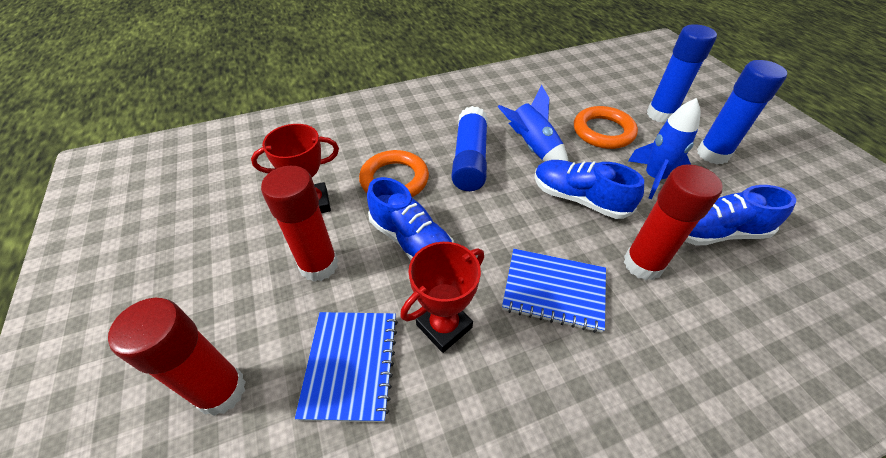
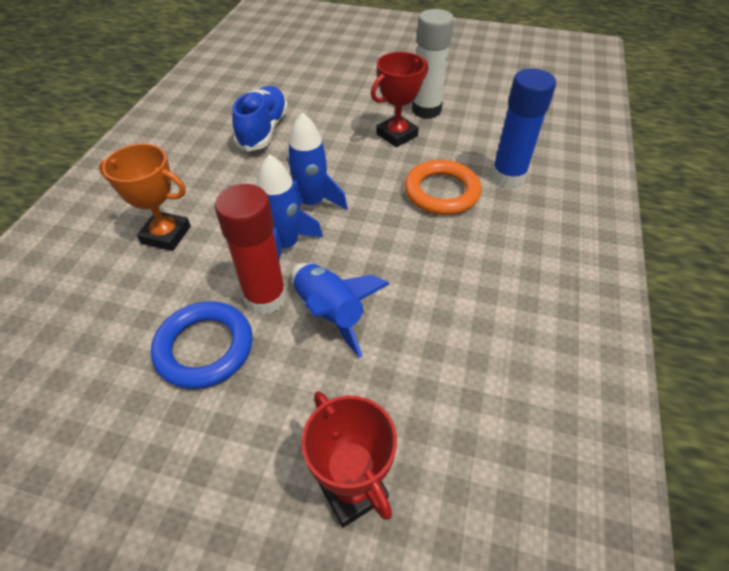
blue glue stick: [452,106,488,191] [647,24,717,123] [697,60,787,164] = 3 -> [491,68,556,188] = 1
blue notebook: [295,312,398,422] [502,249,606,333] = 2 -> none = 0
blue ring: none = 0 -> [151,301,252,389] = 1
blue rocket: [498,84,568,162] [628,98,700,199] = 2 -> [257,154,323,261] [287,112,348,210] [291,263,390,358] = 3
blue shoe: [367,177,454,261] [534,160,644,219] [684,185,796,246] = 3 -> [232,86,288,152] = 1
orange ring: [359,150,429,197] [574,106,638,149] = 2 -> [404,160,481,215] = 1
orange trophy: none = 0 -> [99,144,191,251] = 1
red glue stick: [108,298,246,416] [261,166,338,282] [624,164,722,280] = 3 -> [215,184,287,315] = 1
white glue stick: none = 0 -> [412,9,454,119] = 1

